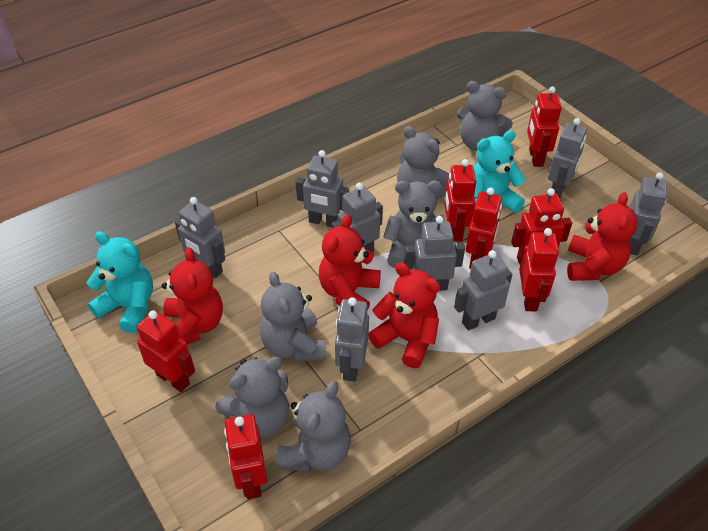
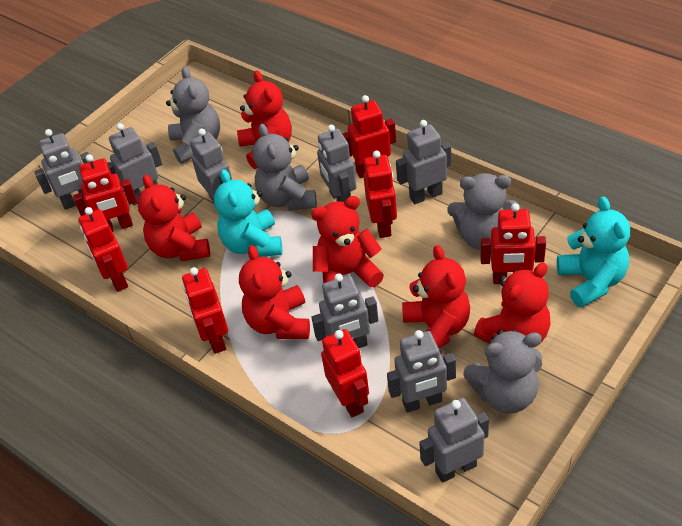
grey teddy bear: [215,357,289,438] [260,271,326,362] [275,381,351,473] [383,180,444,268] [397,126,449,199] [457,81,513,151] = 6 -> [166,67,220,164] [252,124,317,211] [447,173,519,250] [463,330,542,413] = 4
red teddy bear: [162,247,223,344] [319,214,381,311] [369,262,440,368] [567,192,638,281] = 4 -> [137,175,210,261] [237,70,292,169] [239,245,310,339] [311,196,384,287] [402,245,470,348] [474,262,551,347] = 6

